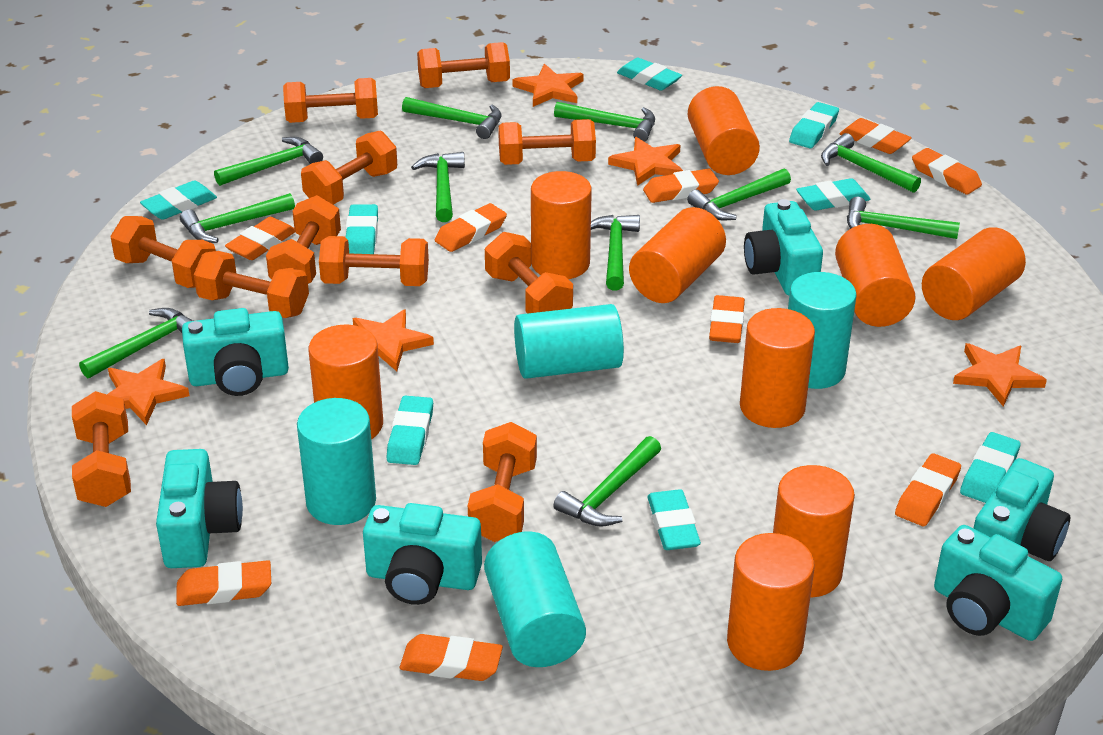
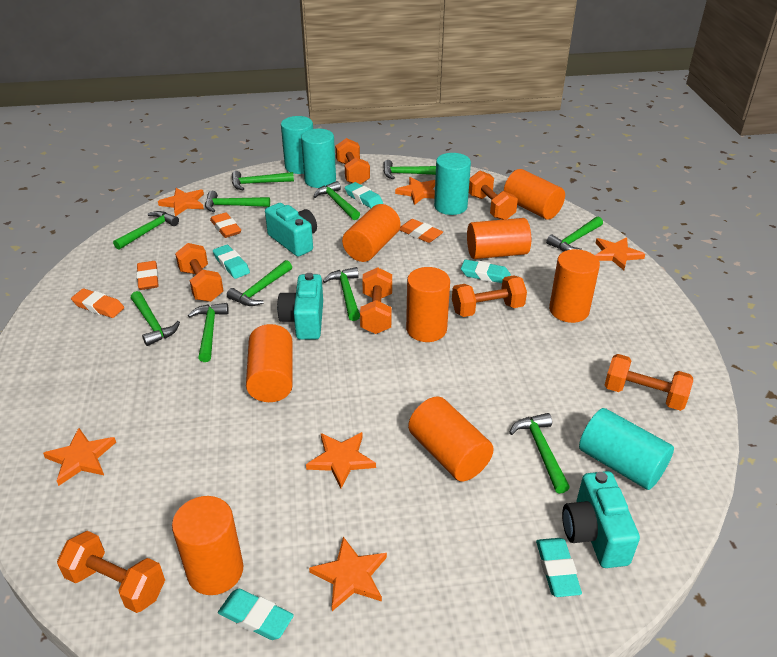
orange cylinder: [309,324,383,439] [531,171,592,279] [629,207,726,303] [688,86,760,175] [727,533,814,671] [740,308,815,428] [773,465,855,597] [835,224,916,327] [922,227,1026,320] = 9 -> [172,496,244,595] [246,324,293,402] [342,204,400,262] [406,267,450,342] [408,396,494,482] [467,218,531,259] [504,169,565,220] [549,249,600,323] = 8
orange dumbbell: [72,391,131,507] [110,216,216,288] [194,251,309,318] [266,195,341,284] [283,78,378,123] [301,131,397,205] [319,236,429,286] [417,42,510,88] [468,422,537,542] [485,232,573,314] [498,119,596,165] = 11 -> [57,531,165,613] [175,243,224,302] [335,138,370,185] [360,267,392,334] [452,275,527,317] [469,171,518,220] [605,354,693,411] = 7
orange eraser: [176,560,271,606] [225,217,295,260] [400,634,503,681] [435,203,507,252] [643,168,719,203] [709,295,745,343] [839,118,912,154] [895,453,961,526] [912,148,982,195] = 9 -> [71,288,124,318] [136,261,159,290] [210,212,241,238] [400,219,443,243] = 4
orange star: [107,359,189,425] [353,309,434,371] [513,64,584,107] [608,137,683,186] [953,343,1047,407] = 5 -> [43,428,116,486] [158,188,204,216] [306,432,376,489] [309,537,387,611] [395,177,435,205] [595,237,645,270] = 6
turquoise camera: [156,449,243,568] [182,308,289,396] [363,503,482,605] [744,199,823,295] [934,525,1062,641] [973,458,1070,561] = 6 -> [265,203,317,257] [277,273,323,340] [562,471,640,568] = 3
turquoise eraser: [140,180,217,220] [345,204,378,254] [387,396,433,465] [617,58,682,91] [647,489,701,550] [789,102,839,148] [796,178,871,211] [960,432,1021,503] = 8 -> [213,245,250,279] [218,589,294,640] [345,182,383,208] [461,259,511,283] [536,538,582,597] = 5

